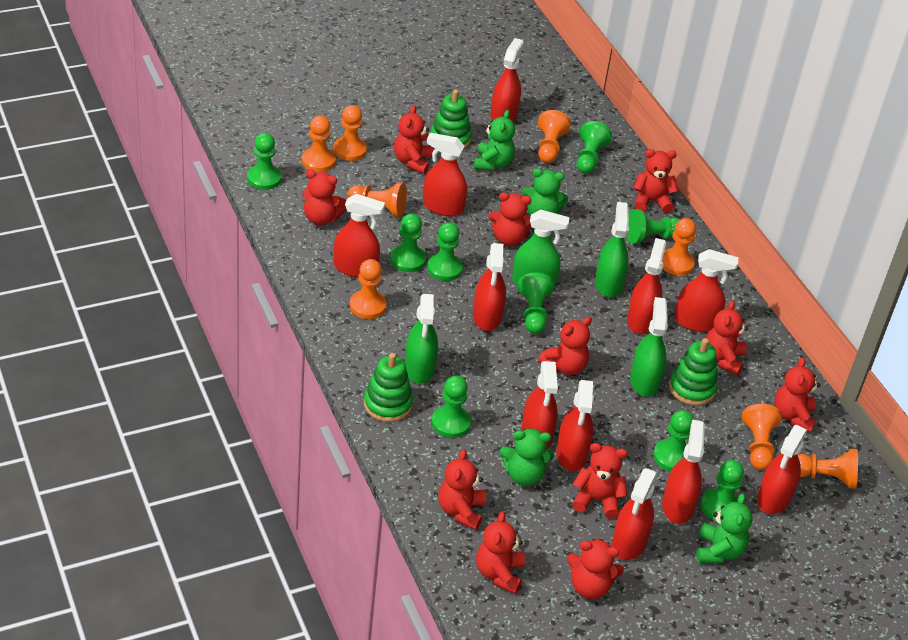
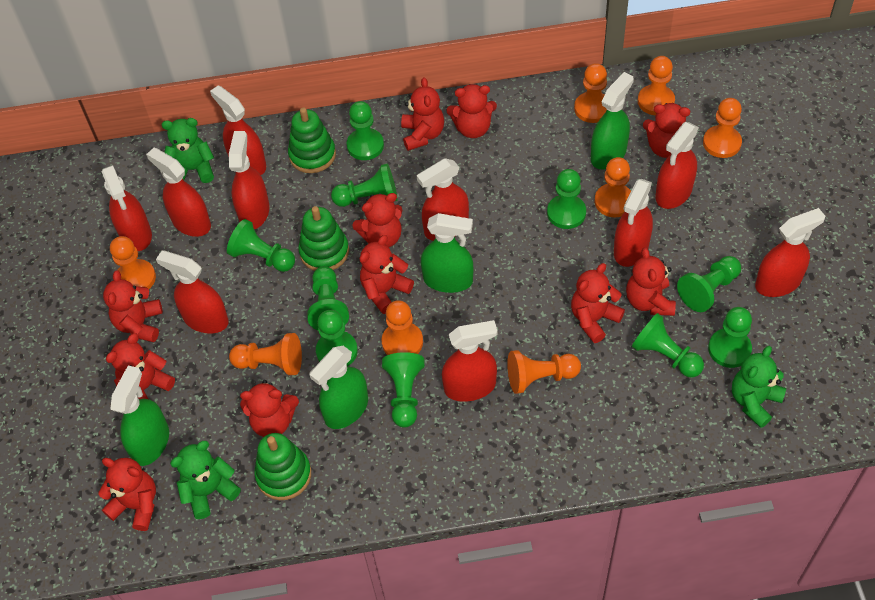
green pawn: [247,133,281,190] [390,213,426,272] [427,222,463,281] [432,376,471,438] [517,273,554,334] [577,121,612,174] [627,209,681,244] [653,410,694,471] [701,460,744,520] = 9 -> [227,219,295,272] [307,266,349,330] [316,310,358,366] [331,164,398,207] [347,101,384,160] [382,352,425,428] [547,169,586,229] [632,313,704,377] [677,256,741,312] [708,307,752,368] = 10
green teddy bear: [474,110,515,171] [500,428,554,486] [522,168,568,216] [696,493,753,563] = 4 -> [162,118,214,183] [170,441,241,519] [732,346,786,428] = 3
red spray bottle: [334,194,385,278] [423,133,467,216] [473,243,506,331] [491,38,524,122] [521,361,558,450] [556,380,594,471] [612,468,658,560] [627,238,666,334] [662,419,705,524] [674,249,738,332] [757,425,808,514] = 11 -> [102,165,152,251] [146,148,211,237] [156,250,229,333] [210,85,266,175] [229,131,270,229] [417,158,469,241] [442,320,497,402] [614,179,653,267] [655,122,699,209] [755,208,825,297] = 10

